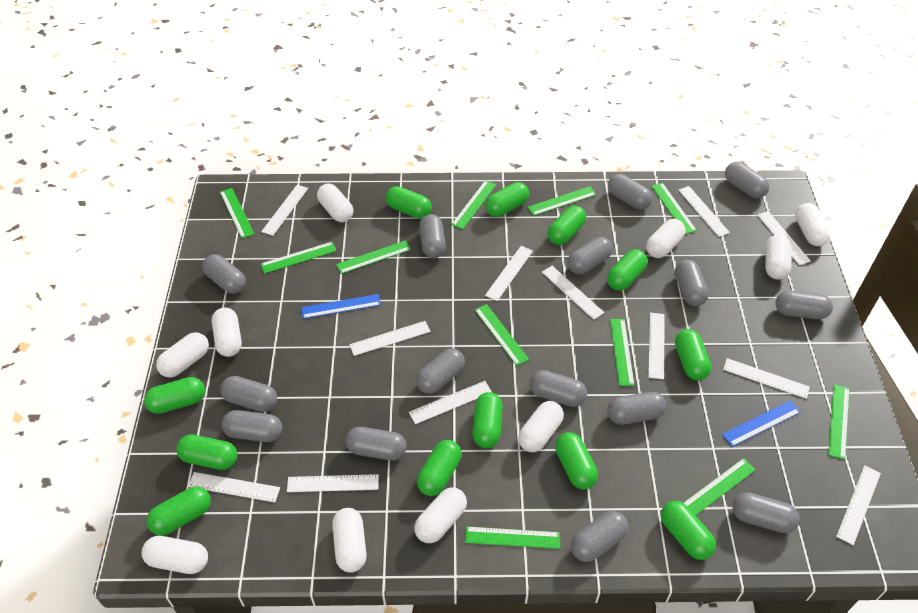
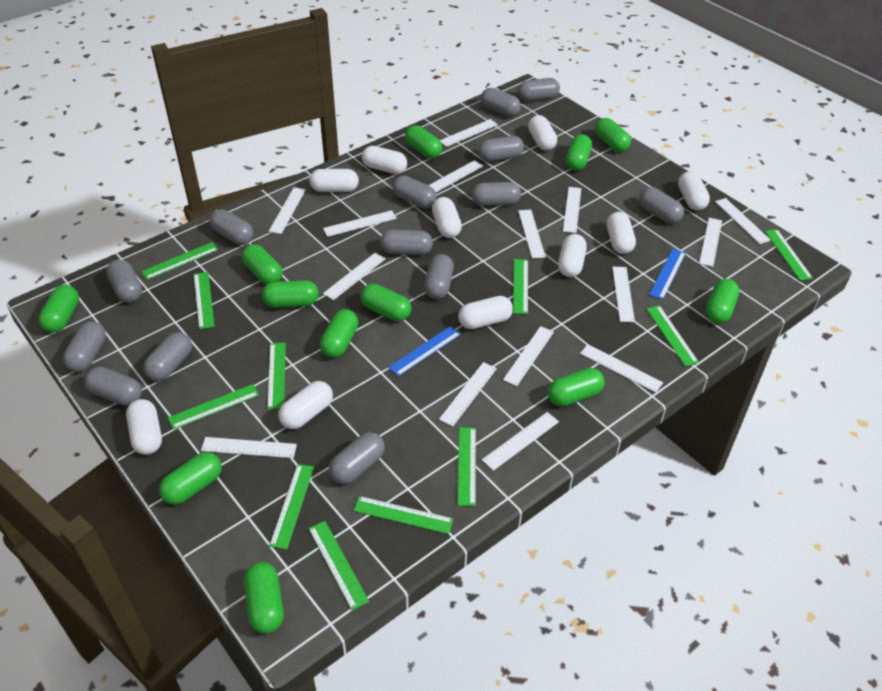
grey capsule: [202,254,246,294] [220,376,277,412] [222,410,282,442] [346,427,407,461] [416,348,465,394] [419,214,446,258] [529,370,587,407] [568,237,612,274] [571,511,629,562] [607,392,667,425] [608,174,653,210] [675,260,709,306] [725,162,770,198] [732,492,800,533] [775,291,833,319] = 15 -> [63,322,106,372] [84,367,142,406] [106,259,142,303] [143,332,192,381] [210,209,254,245] [329,432,385,484] [380,230,433,255] [392,175,437,208] [424,254,454,299] [472,182,521,206] [478,136,524,162] [481,88,521,117] [518,78,560,101] [639,187,684,224] = 14
white ruler: [188,472,280,502] [261,185,308,236] [287,474,379,492] [349,321,430,356] [409,381,492,424] [485,246,533,301] [542,266,604,320] [648,313,665,380] [678,186,730,237] [723,358,810,399] [757,211,811,265] [836,465,881,545] = 12 -> [201,437,297,458] [268,187,306,234] [323,210,397,237] [323,253,386,300] [428,160,483,192] [439,362,497,426] [440,119,498,147] [482,412,559,471] [503,326,554,386] [518,209,546,259] [563,187,581,233] [580,344,663,393] [612,267,635,322] [699,218,722,267] [715,198,771,244] = 15

